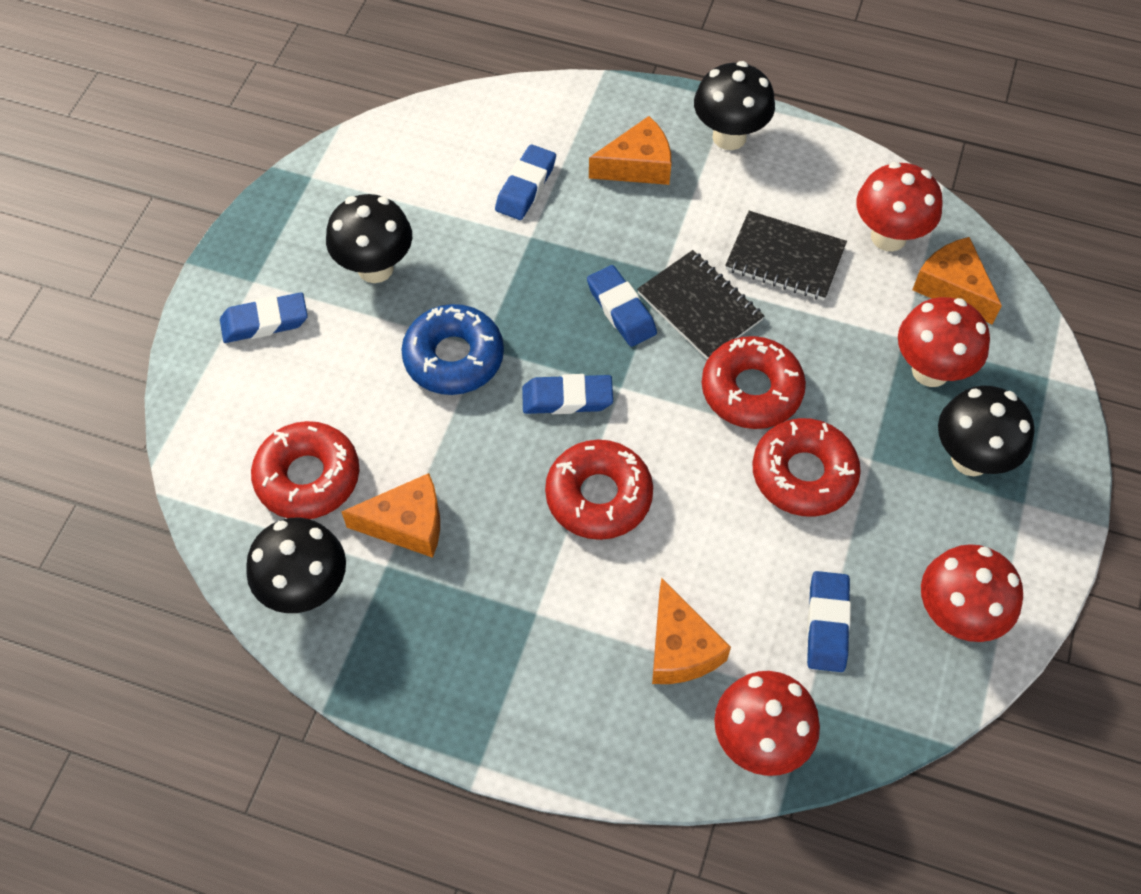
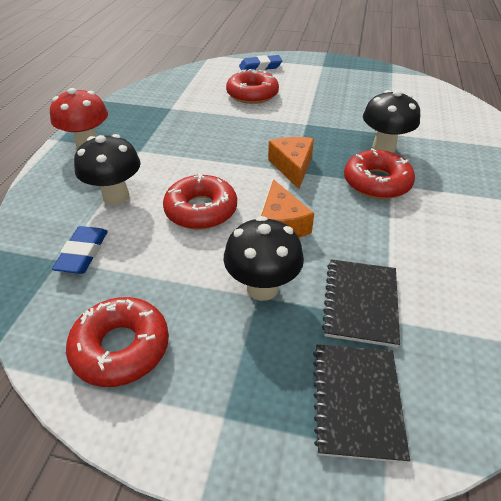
black mushroom: [246,518,346,613] [326,194,412,283] [694,61,775,150] [938,386,1034,476] = 4 -> [74,134,141,205] [224,216,304,301] [363,90,420,153] = 3
blue donut: [401,304,504,395] = 1 -> none = 0
blue eraser: [220,292,308,343] [495,144,556,220] [522,374,613,414] [587,265,657,347] [807,571,851,672] = 5 -> [52,226,108,274] [239,55,282,71] = 2
orange cheese: [341,473,440,558] [589,116,671,185] [652,577,731,684] [912,237,1002,325] = 4 -> [261,179,314,238] [268,137,314,189] = 2
red mushroom: [714,671,820,776] [857,162,943,251] [898,297,990,387] [921,544,1023,642] = 4 -> [50,88,108,149] = 1

